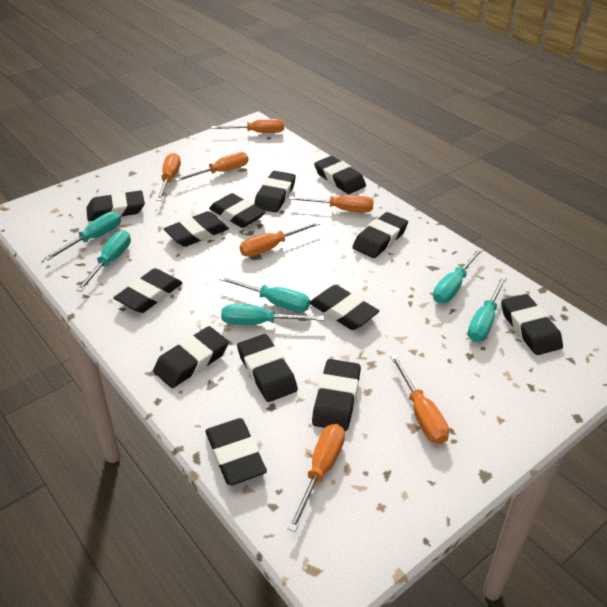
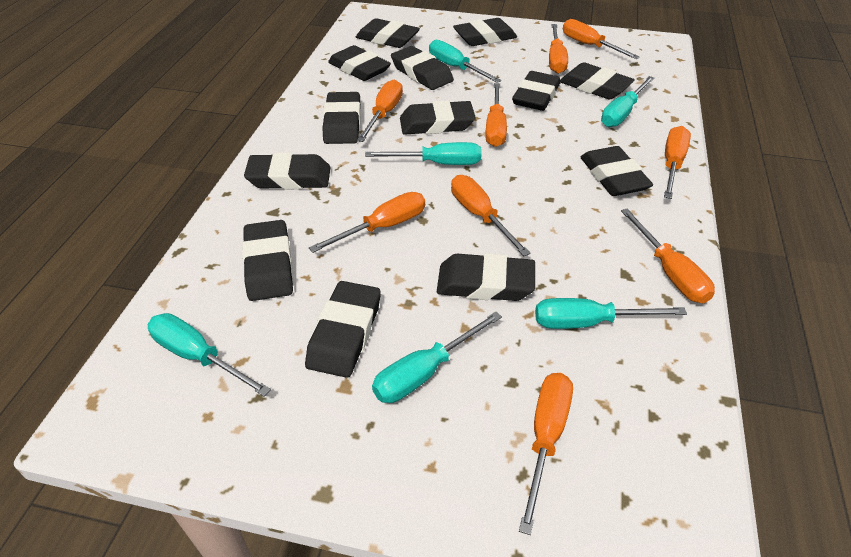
orange screwdriver: [156,153,181,201] [175,152,248,181] [211,119,284,133] [240,221,321,257] [288,424,345,532] [289,195,374,213] [390,355,449,444] = 7 -> [309,192,425,253] [357,79,403,142] [451,175,531,256] [485,83,507,147] [519,373,573,535] [549,24,568,74] [563,19,640,59] [621,208,715,303] [664,126,691,199] = 9

